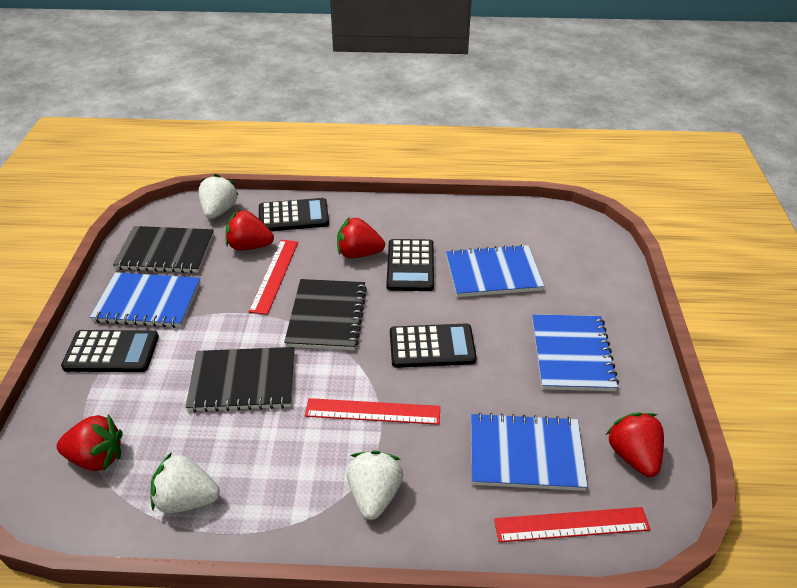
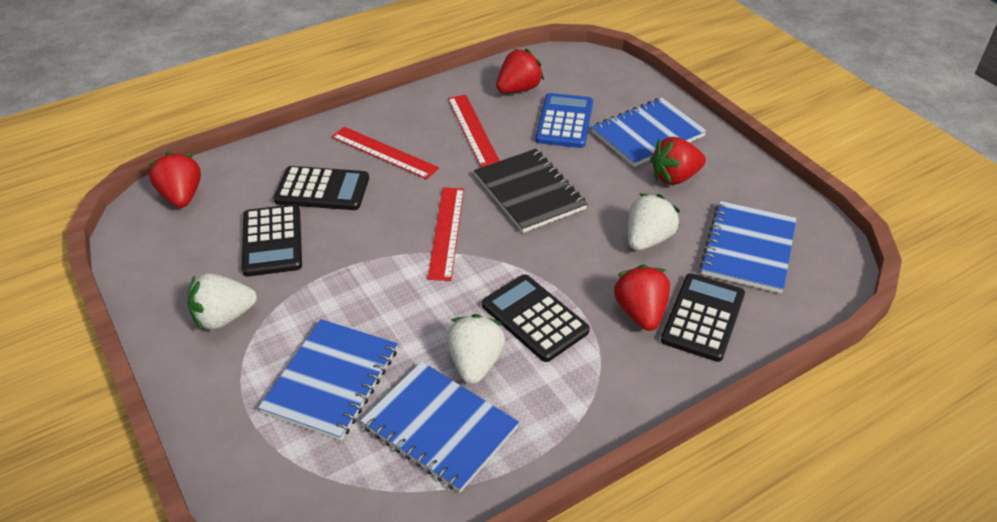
black notebook: [113,226,214,273] [186,347,295,412] [284,279,367,350] = 3 -> [474,149,588,233] = 1
blue calculator: none = 0 -> [535,93,593,148] = 1

